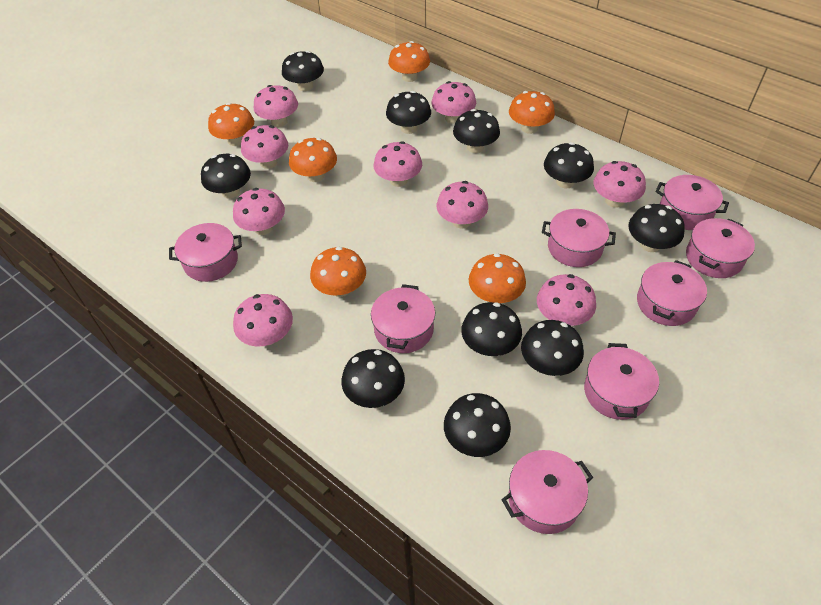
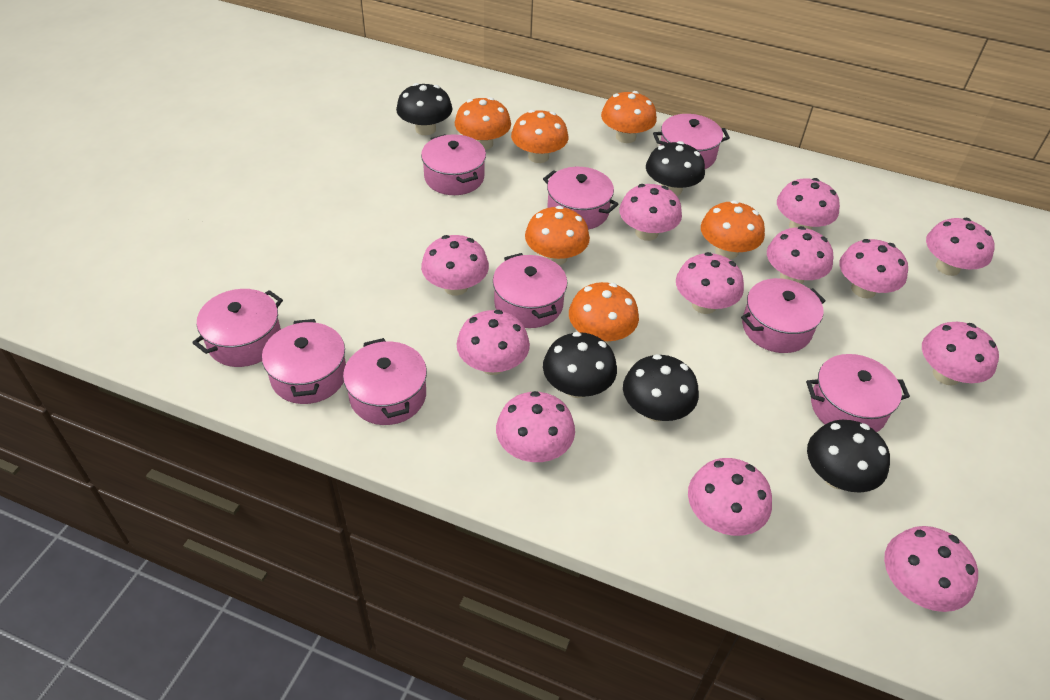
black mushroom: [201,154,251,198] [282,51,324,91] [341,349,405,408] [386,91,431,134] [444,393,511,457] [453,109,500,153] [461,302,522,356] [521,320,584,376] [544,142,594,188] [628,204,685,252] = 10 -> [396,83,453,135] [543,332,617,398] [623,354,699,422] [646,141,705,196] [807,420,890,493] = 5
pink mushroom: [233,188,285,235] [233,294,293,346] [241,125,288,169] [254,85,298,127] [374,141,422,187] [431,81,476,124] [436,181,488,228] [537,274,596,326] [594,161,646,208] = 9 -> [421,235,489,296] [456,310,530,375] [496,391,575,462] [619,184,682,241] [676,252,744,314] [688,458,772,536] [767,226,834,284] [777,178,840,230] [840,239,908,298] [884,526,978,612] [922,322,999,386] [926,218,995,276] = 12
pink pot: [169,223,242,282] [371,284,435,353] [501,450,593,534] [542,209,616,267] [584,343,659,420] [637,260,707,326] [656,175,729,230] [686,218,755,278] = 8 -> [192,289,283,367] [262,319,346,404] [343,338,427,425] [421,134,486,195] [493,253,567,328] [543,167,619,230] [653,114,730,169] [741,278,826,353] [806,354,910,432] = 9

